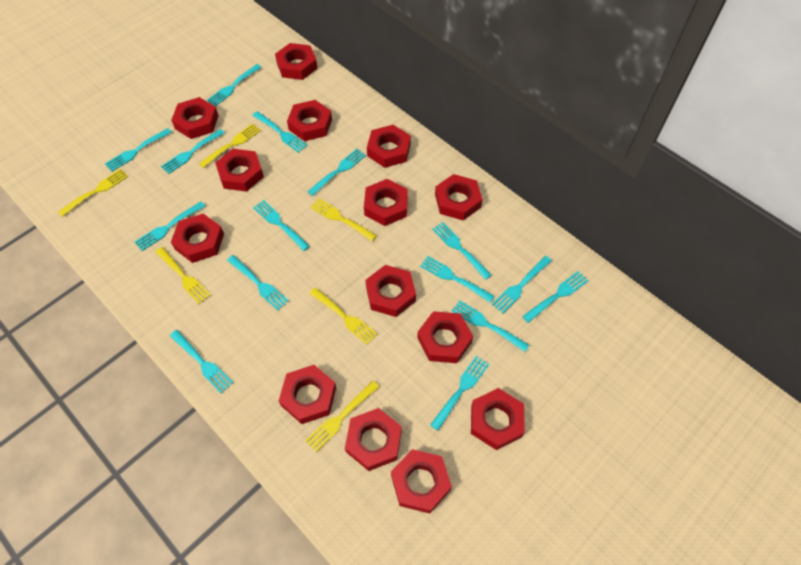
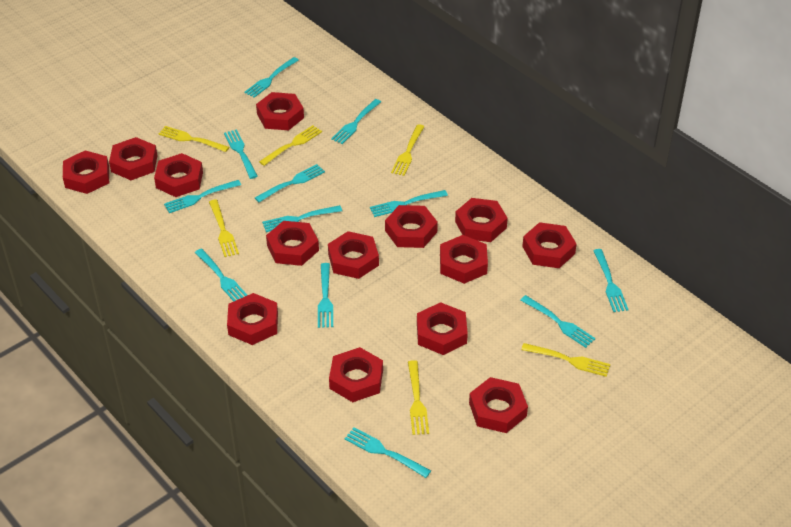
turquoise fork: [105,128,172,172] [135,201,205,251] [161,129,225,174] [170,330,233,393] [207,64,262,106] [227,255,289,310] [252,111,308,153] [253,200,310,251] [307,149,366,196] [420,256,495,302] [430,356,489,431] [432,222,491,280] [452,300,529,352] [492,256,552,313] [522,271,589,323] = 15 -> [164,180,241,213] [195,248,247,301] [224,129,258,179] [244,57,299,98] [255,164,325,202] [262,205,342,232] [318,263,333,328] [331,99,381,144] [345,427,431,478] [370,190,448,217] [520,295,596,348] [593,249,629,312] = 12

